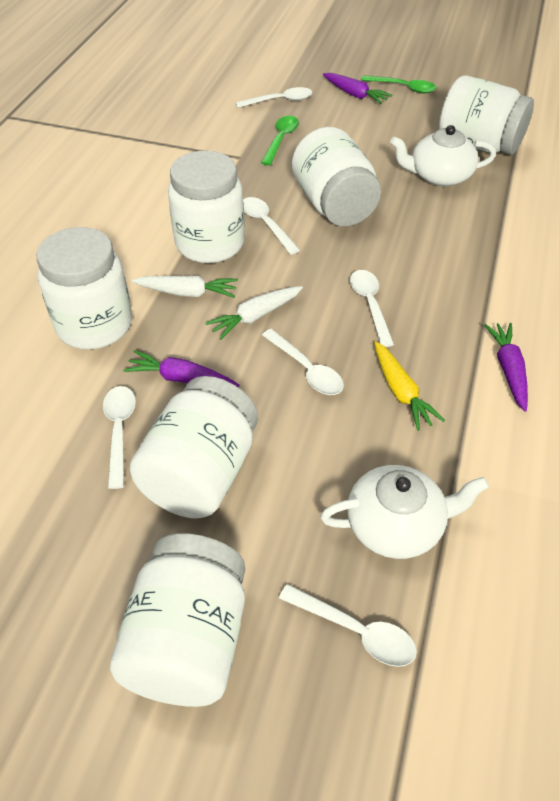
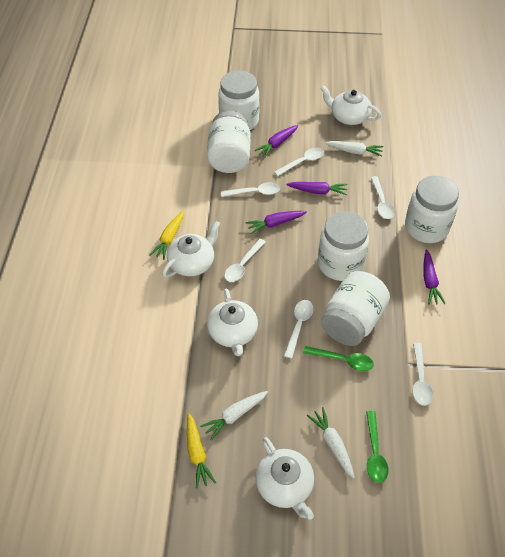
purple carrot: [123,350,239,387] [323,73,392,104] [484,323,528,412] = 3 -> [245,211,307,234] [254,125,298,158] [287,182,347,195] [423,250,446,305] = 4
white carrot: [132,276,238,298] [205,286,303,340] = 2 -> [200,391,268,441] [307,407,355,479] [325,141,384,156] = 3
white jar: [37,227,132,349] [110,533,245,707] [130,376,258,518] [168,151,245,263] [292,127,381,226] [439,75,534,155] = 6 -> [207,111,250,173] [218,70,260,130] [318,211,369,281] [321,271,390,346] [405,176,459,243] = 5
white teapot: [321,465,489,559] [390,125,496,187] = 2 -> [162,221,220,277] [207,289,258,356] [255,437,314,520] [320,85,381,125] = 4
yellow carrot: [374,341,445,431] = 1 -> [149,211,184,260] [187,413,216,489] = 2

